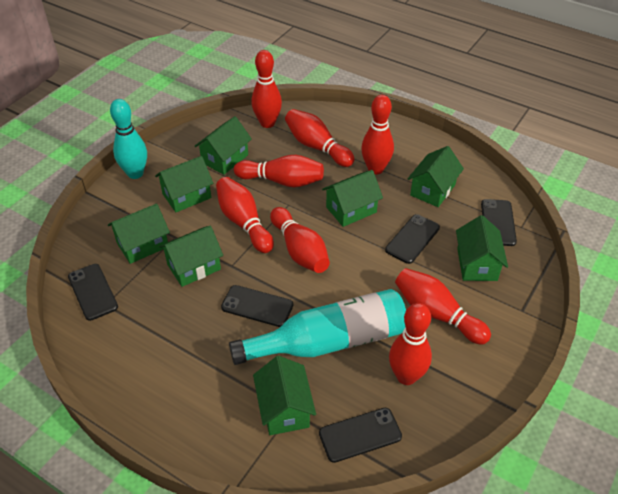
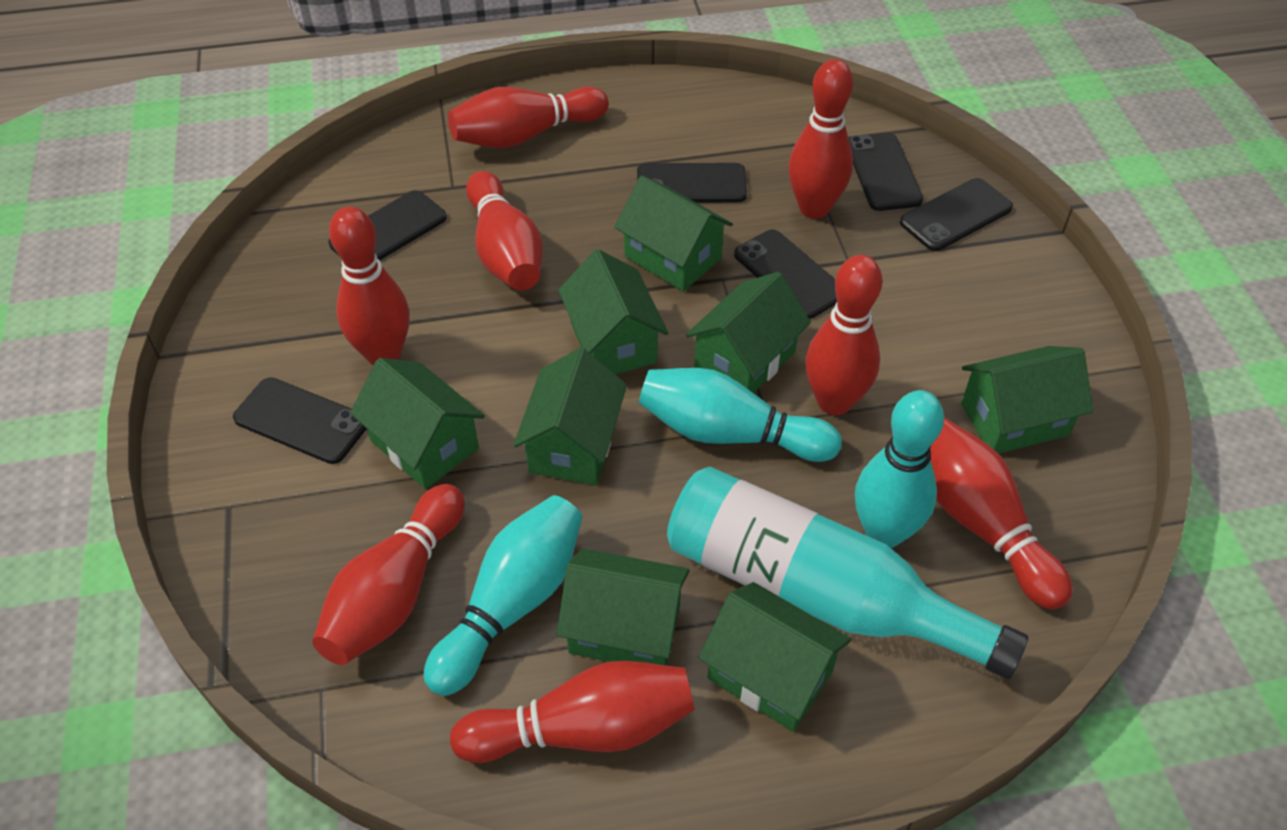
black phone: [68,264,118,321] [221,285,293,327] [319,408,402,463] [385,214,440,264] [481,199,517,246] = 5 -> [233,377,367,464] [329,190,447,260] [637,163,747,203] [734,230,837,319] [849,133,923,211] [900,178,1013,251] = 6
turquoise bowling pin: [110,99,147,179] = 1 -> [423,495,583,696] [639,368,842,462] [855,390,944,548] = 3

